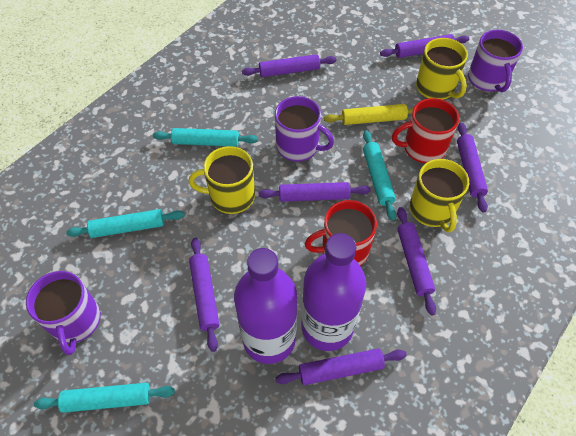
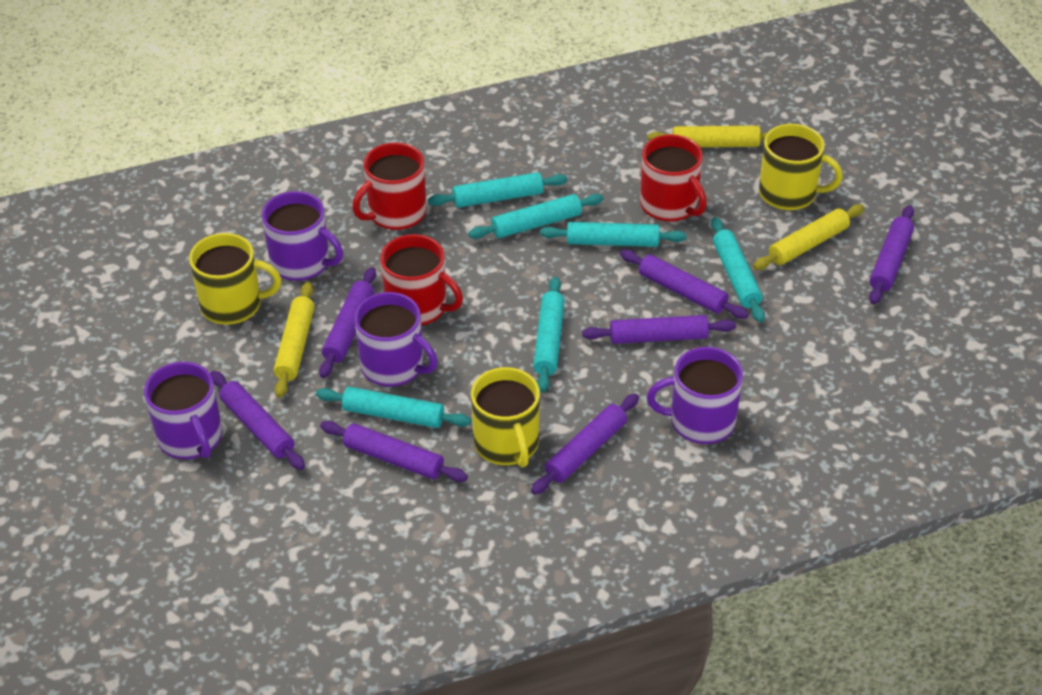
purple bottle: [234,248,297,364] [301,233,366,351] = 2 -> none = 0
purple mug: [26,271,101,355] [275,96,334,162] [468,30,523,92] = 3 -> [144,362,222,459] [262,191,343,281] [354,292,437,386] [647,347,743,444] = 4
red mug: [305,200,377,266] [392,98,459,163] = 2 -> [352,143,426,230] [381,234,463,325] [640,134,707,222] = 3
turquoise rolling pin: [34,383,175,413] [66,209,185,238] [153,128,258,147] [363,130,396,221] = 4 -> [316,387,471,428] [428,172,568,208] [468,194,604,239] [533,277,565,393] [540,222,686,247] [711,217,765,323] = 6
yellow rolling pin: [324,104,414,125] = 1 -> [274,282,315,398] [647,126,767,147] [753,204,864,270] = 3

